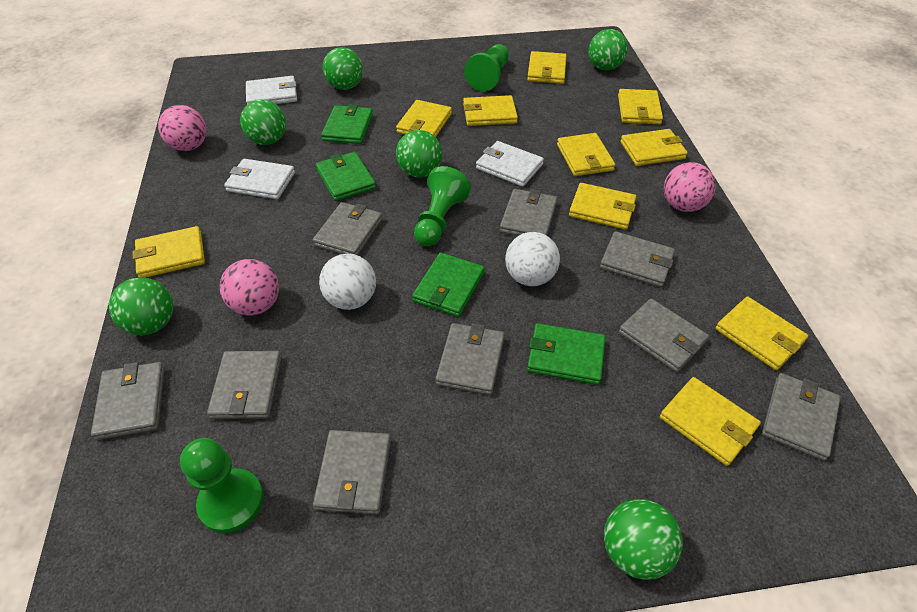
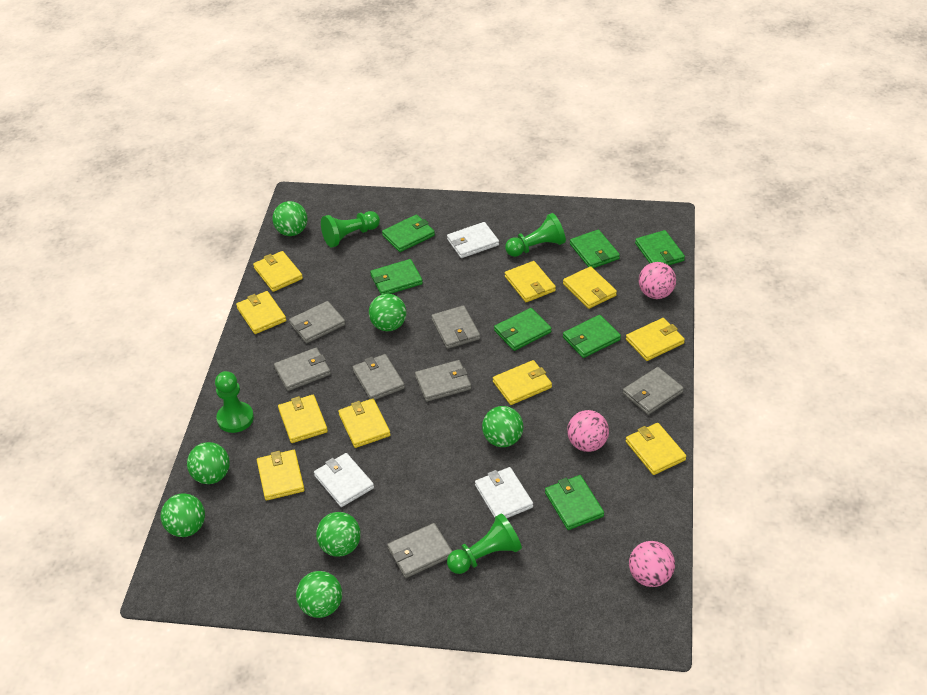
green ball: [109,277,174,335] [240,99,286,145] [323,47,363,90] [396,130,442,178] [588,29,628,70] [604,499,683,580] = 6 -> [161,493,205,537] [187,442,230,484] [272,201,308,236] [296,571,342,618] [316,512,361,557] [369,294,406,331] [482,406,523,447] = 7
green pawn: [180,438,264,533] [414,166,471,246] [464,44,509,91] = 3 -> [215,371,254,433] [321,211,380,248] [447,513,522,574] [505,213,566,257] = 4
green wallet: [316,152,376,201] [321,104,373,144] [412,253,485,317] [527,323,605,385] = 4 -> [370,259,423,295] [382,214,435,252] [494,308,552,351] [545,475,604,530] [563,315,621,358] [570,229,620,268] [635,230,685,265] = 7
grey wallet: [91,362,165,440] [207,351,282,419] [313,202,383,255] [313,430,391,514] [435,323,505,395] [500,189,557,236] [600,231,675,287] [619,299,709,372] [762,373,841,461] = 9 -> [274,348,331,391] [289,301,346,343] [353,354,405,400] [387,523,452,578] [415,360,471,402] [431,305,480,349] [623,367,684,415] = 7
white ball: [319,254,376,310] [505,232,560,286] = 2 -> none = 0

